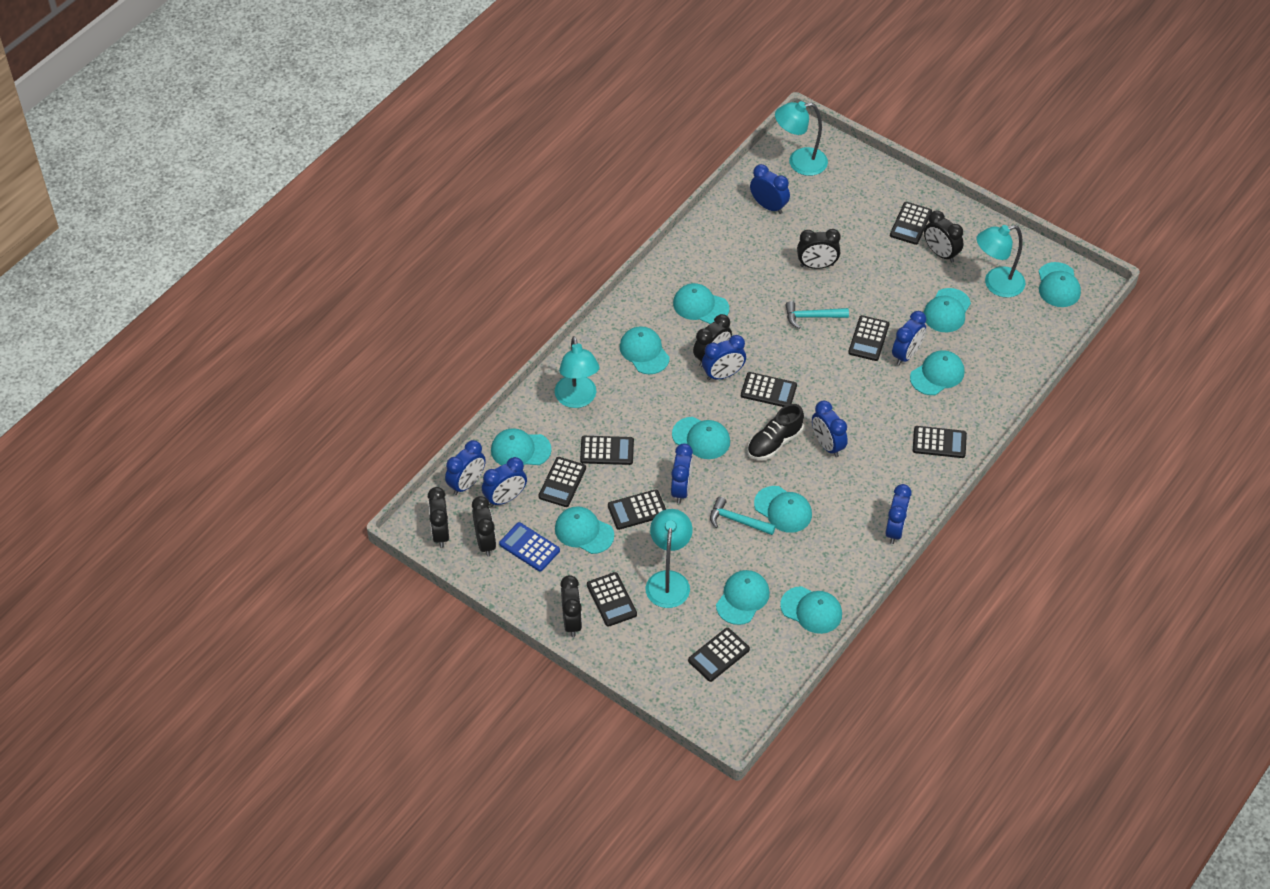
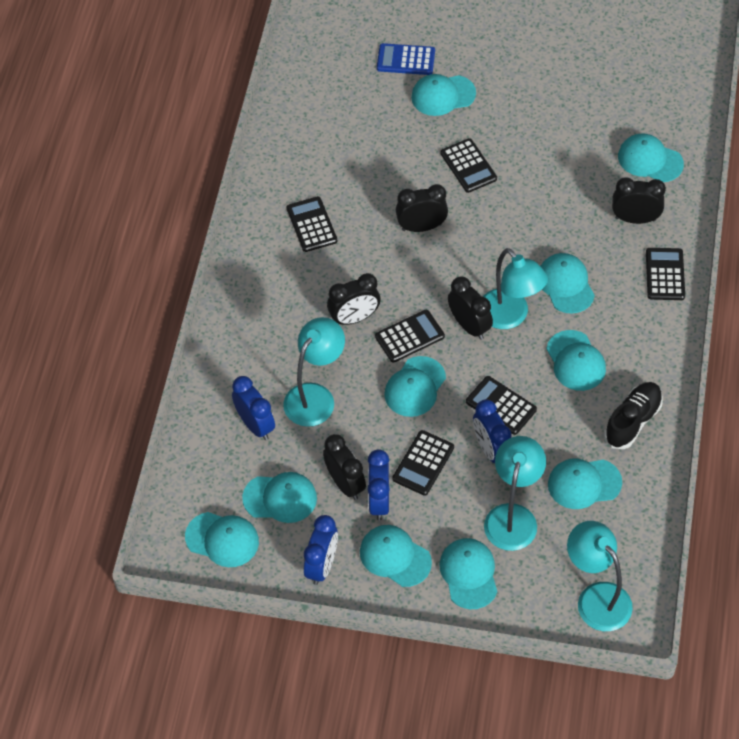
black calculator: [538,457,586,507] [580,436,634,465] [587,572,637,627] [608,489,666,530] [688,628,750,682] [741,372,797,407] [848,315,889,361] [890,202,932,245] [913,426,967,458] = 9 -> [287,196,337,252] [375,310,445,363] [392,430,454,496] [441,138,497,193] [466,376,537,435] [646,248,685,300] = 6
black clock: [428,487,449,548] [472,496,496,557] [560,575,582,637] [693,314,732,367] [797,229,841,269] [924,211,963,263] = 6 -> [323,434,366,500] [327,273,380,325] [396,184,448,232] [448,277,493,340] [612,177,666,224] = 5
blue clock: [445,440,486,495] [482,457,527,507] [671,443,693,504] [702,335,746,381] [750,164,790,214] [812,401,848,457] [885,484,912,544] [892,311,926,365] = 8 -> [232,376,275,440] [304,515,338,585] [368,449,390,520] [473,399,512,463] = 4
turquoise cap: [491,428,552,466] [555,506,614,554] [620,326,670,374] [672,417,730,459] [673,283,729,324] [716,570,770,625] [754,486,812,533] [780,586,842,634] [910,350,965,395] [923,288,971,332] [1039,262,1081,307] = 11 -> [185,512,259,567] [242,472,317,523] [360,525,432,587] [384,356,446,417] [411,74,476,116] [439,538,497,609] [541,253,595,313] [546,330,606,391] [548,459,622,509] [618,133,684,182] = 10
turquoise hammer: [710,497,776,535] [785,301,849,329] = 2 -> none = 0

